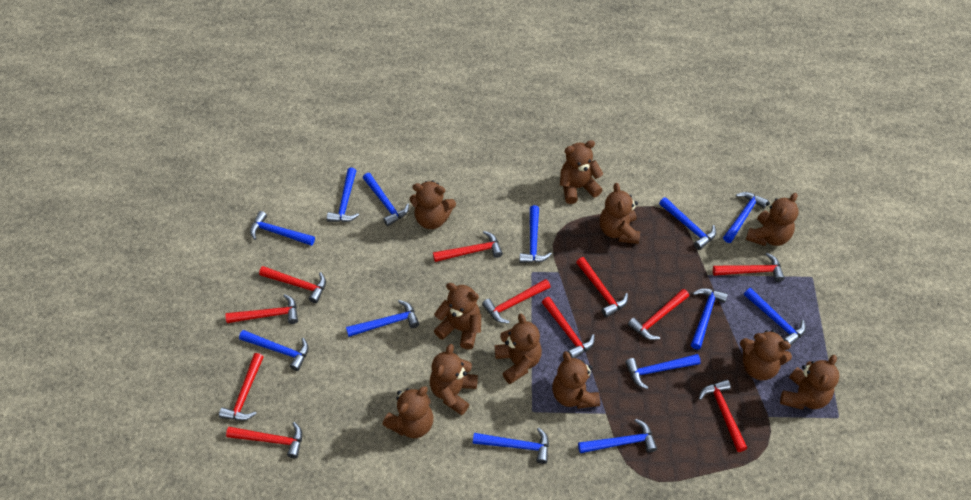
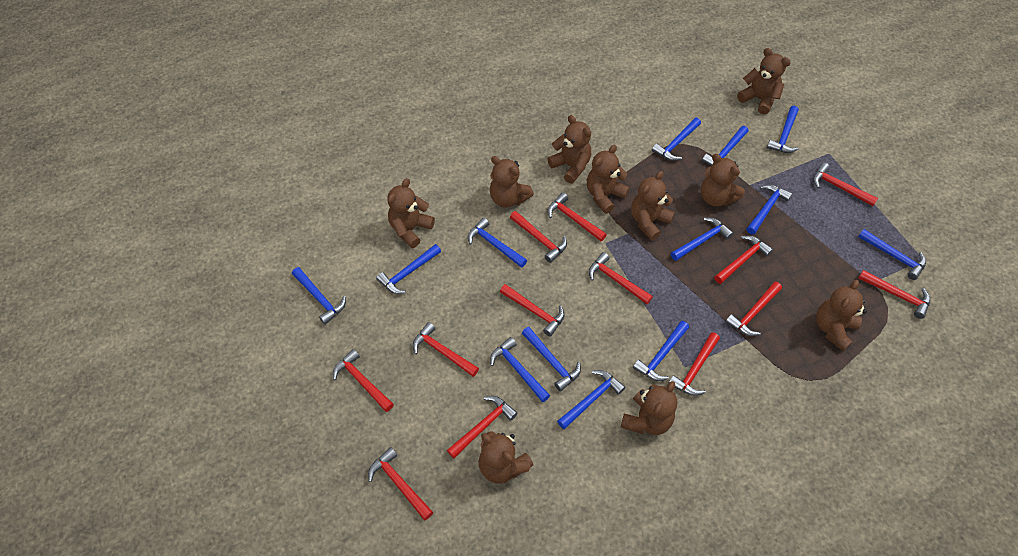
brown teddy bear: [383,386,434,438] [410,180,456,229] [430,344,478,415] [434,283,481,349] [495,314,542,384] [552,351,600,409] [560,140,603,204] [600,183,640,244] [740,330,792,380] [746,193,798,246] [780,355,839,410] = 11 -> [387,178,435,248] [479,431,533,484] [489,156,534,208] [547,115,591,183] [587,145,630,214] [621,381,677,435] [631,171,675,240] [701,154,745,206] [737,48,791,114] [816,280,867,351] = 10
red hammer: [219,353,264,421] [226,294,298,324] [226,422,302,458] [259,266,326,303] [433,231,503,262] [482,279,551,323] [542,297,595,358] [576,257,628,317] [628,289,689,340] [699,379,747,452] [713,253,784,282] = 11 -> [333,349,394,412] [368,447,433,520] [413,322,479,377] [447,396,518,458] [500,284,565,337] [510,211,567,263] [547,193,607,241] [589,252,653,304] [668,332,720,396] [714,236,773,284] [725,282,782,336] [813,163,878,206] [858,270,930,319] = 13

